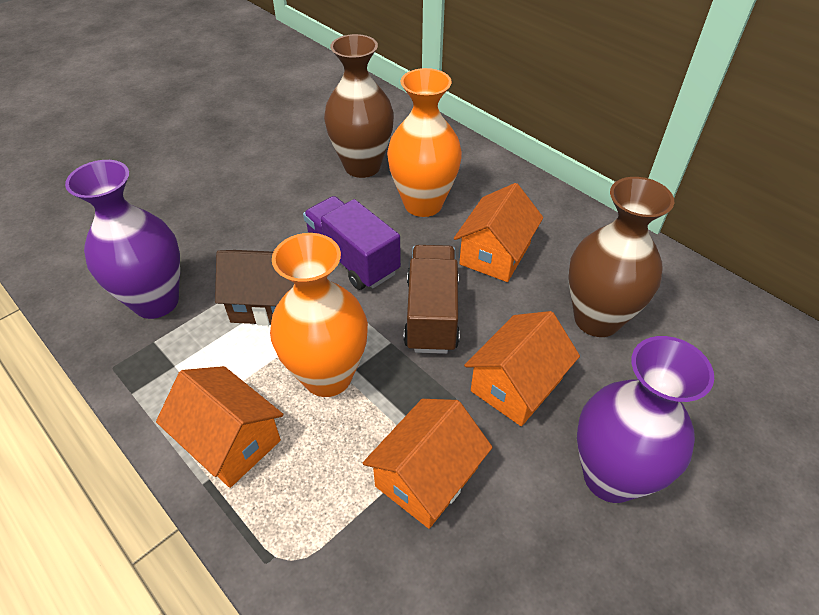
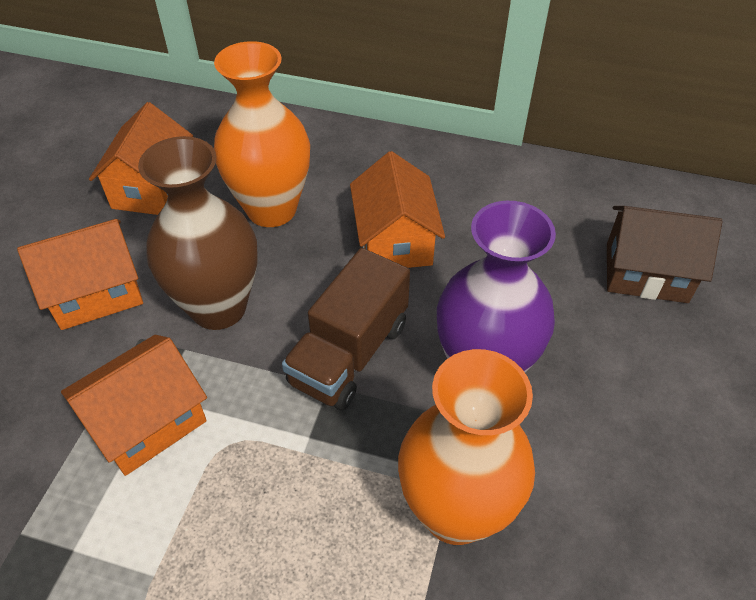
brown vase: [324,34,394,178] [568,177,674,337] = 2 -> [138,136,258,330] = 1
purple truck: [303,196,401,290] = 1 -> none = 0
purple vase: [65,160,180,319] [577,336,714,503] = 2 -> [437,201,556,373] = 1

